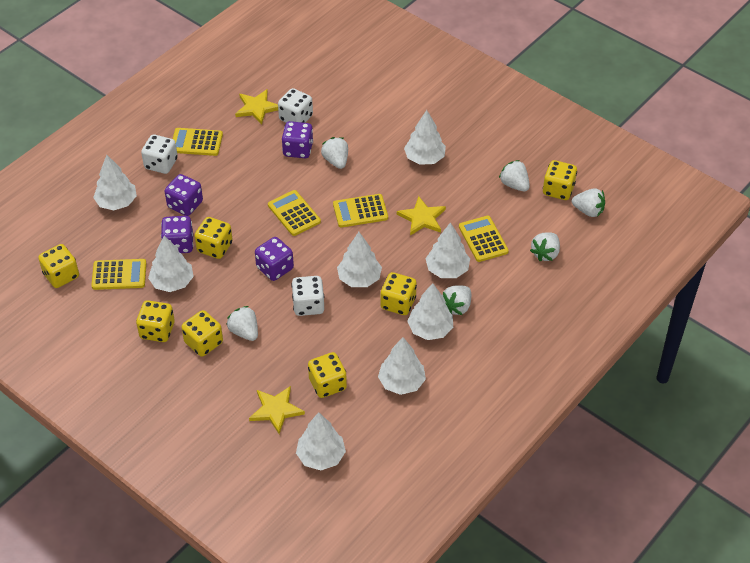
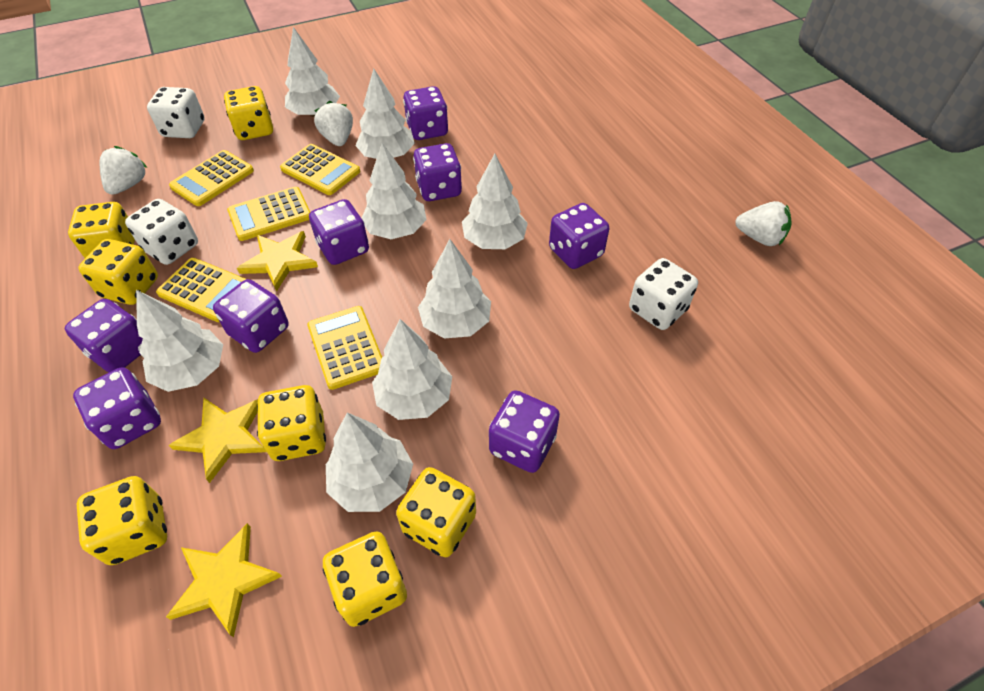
purple dice: [161,216,193,253] [165,174,203,216] [255,237,294,281] [282,121,313,158] = 4 -> [65,299,143,372] [73,367,161,449] [213,279,289,353] [309,199,369,265] [403,86,448,140] [413,143,462,201] [489,390,560,473] [549,203,609,269] = 8
white strawberry: [226,306,258,341] [321,137,348,169] [442,285,471,315] [499,160,530,191] [530,232,560,261] [572,188,605,217] = 6 -> [100,146,147,195] [314,101,353,146] [735,201,792,246] = 3

